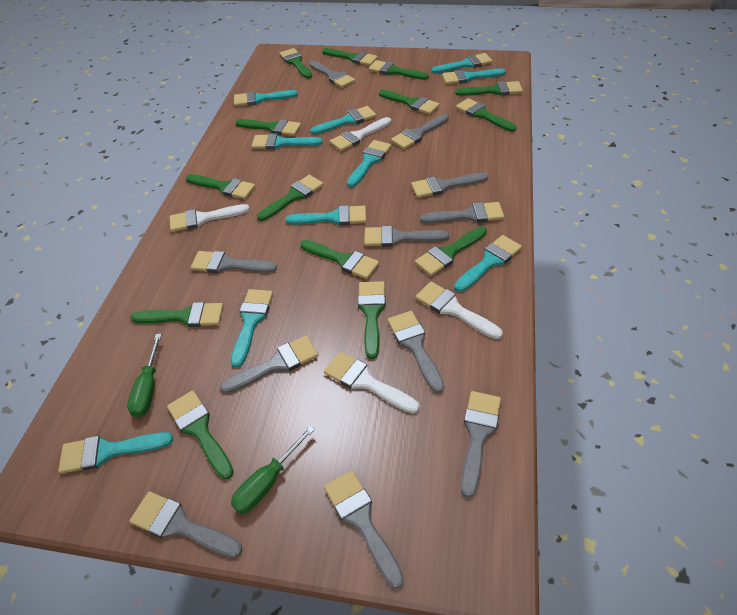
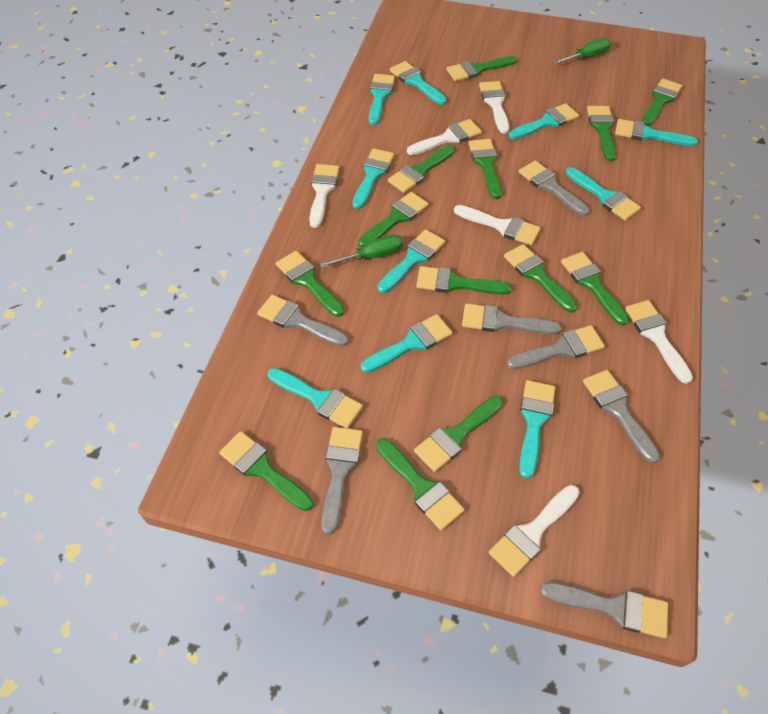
green brush: [130,302,223,327] [167,390,234,479] [186,174,255,199] [235,119,301,136] [257,175,324,221] [279,48,313,79] [300,240,379,279] [322,48,378,66] [358,281,386,359] [368,60,429,80] [379,89,440,115] [415,226,487,276] [455,81,523,96] [456,98,517,132] = 14 -> [219,431,313,511] [276,251,344,317] [358,192,429,247] [376,438,464,530] [388,145,455,193] [414,396,503,472] [416,266,512,295] [447,56,517,81] [469,139,502,199] [504,244,577,313] [561,252,629,326] [587,106,616,161] [642,78,682,126] = 13
grey brush: [129,491,243,558] [190,251,277,273] [220,335,318,393] [309,61,355,88] [324,470,404,589] [364,226,449,247] [388,311,444,393] [391,114,449,149] [411,172,489,198] [420,202,504,223] [461,391,501,498] = 11 -> [257,295,348,346] [321,427,363,534] [462,303,561,334] [507,325,605,369] [519,161,589,216] [540,582,668,638] [583,370,660,463] = 7
white brush: [170,204,250,232] [324,352,420,414] [330,117,391,151] [415,282,503,339] = 4 -> [309,164,339,228] [407,119,482,155] [454,205,540,246] [479,81,509,134] [489,485,580,577] [625,300,693,384] = 6

